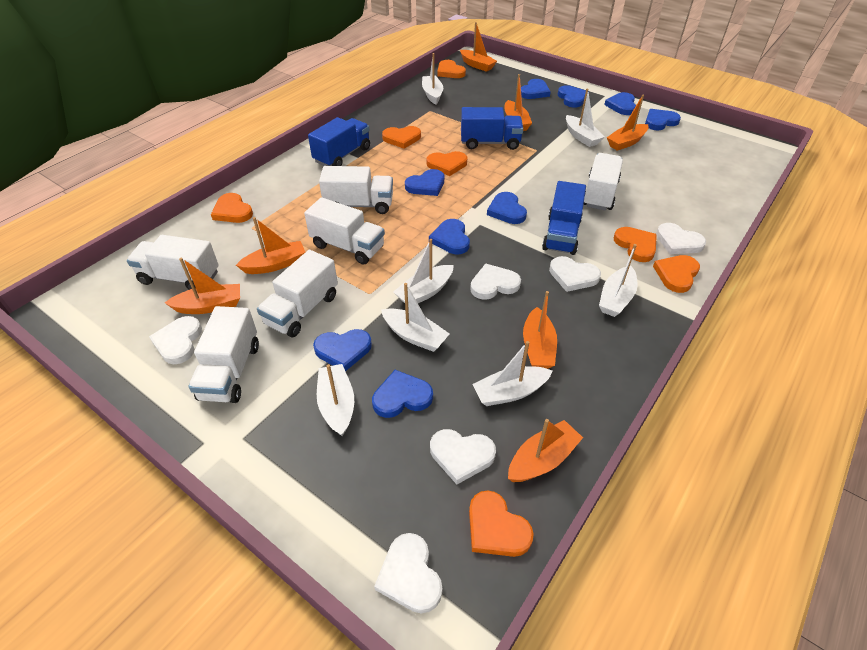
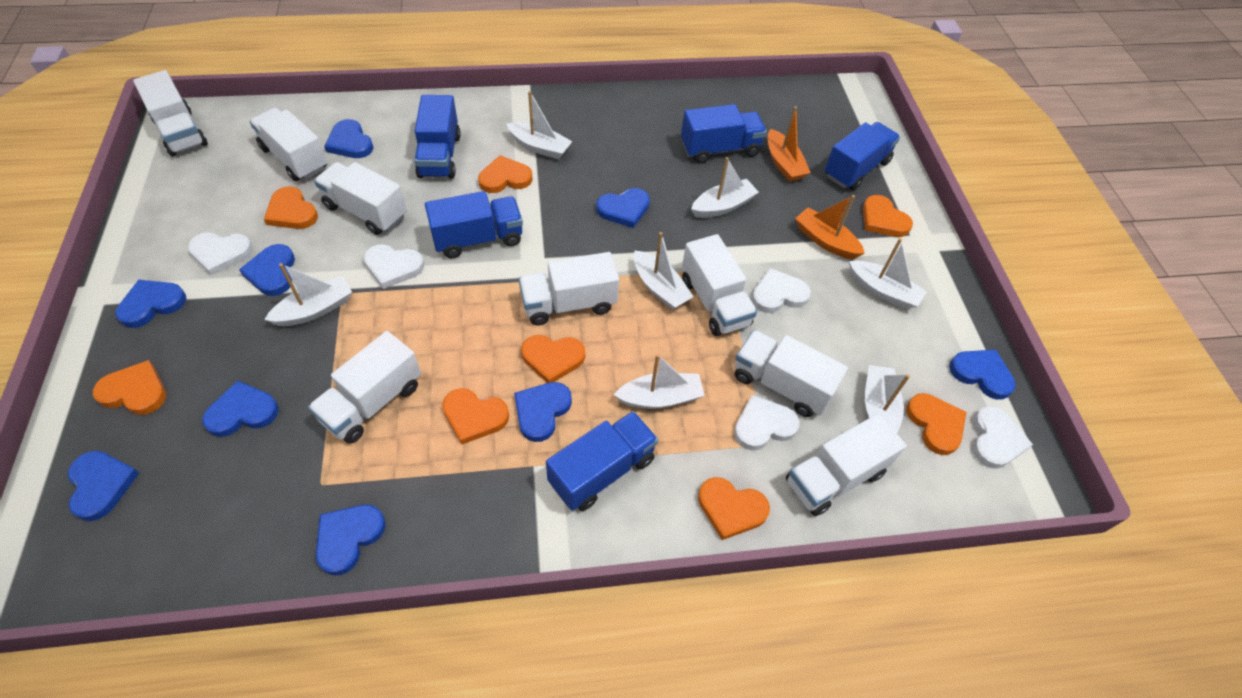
blue truck: [308,117,370,166] [461,107,523,150] [542,181,586,255] = 3 -> [414,95,461,179] [425,191,523,258] [546,411,658,511] [681,104,767,164] [825,122,900,191] = 5
orange boat: [165,258,240,314] [236,217,305,274] [460,22,497,72] [504,74,532,131] [508,419,583,482] [523,291,557,369] [607,95,649,151] = 7 -> [768,106,811,182] [795,195,865,259] = 2
orange heart: [211,193,253,223] [382,126,421,149] [427,151,467,176] [437,60,466,78] [469,490,534,557] [614,227,657,262] [653,255,700,293] = 7 -> [93,360,166,415] [264,186,318,229] [442,388,509,445] [478,155,533,193] [521,335,585,383] [698,477,770,540] [863,195,913,237] [906,393,967,455] = 8
white heart: [149,316,202,364] [374,533,442,613] [430,429,496,484] [470,263,521,300] [549,256,601,292] [656,223,706,254] = 6 -> [188,232,253,276] [364,244,424,289] [734,395,800,450] [752,268,811,313] [973,406,1033,469] = 5
white truck: [127,235,219,290] [188,306,259,403] [257,250,338,337] [304,197,385,265] [319,166,393,214] [584,153,623,210] = 6 -> [133,70,208,157] [249,108,327,181] [308,331,421,444] [314,162,407,235] [519,252,619,326] [682,234,757,336] [735,330,848,417] [786,414,907,516] = 8

